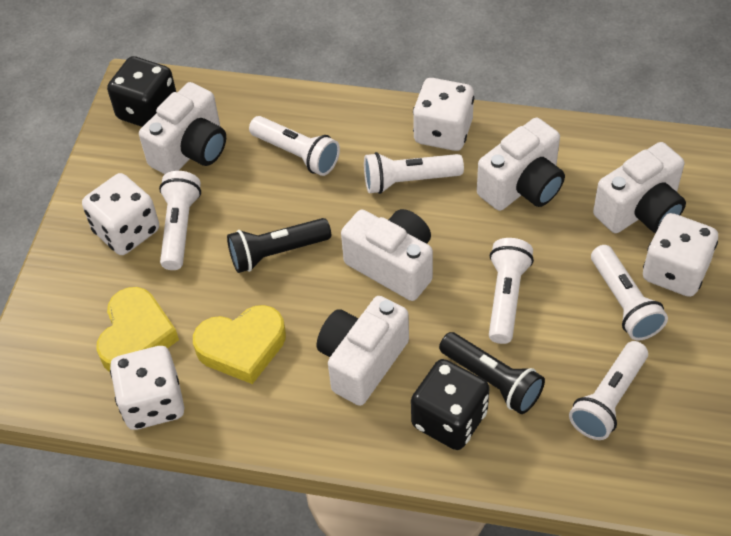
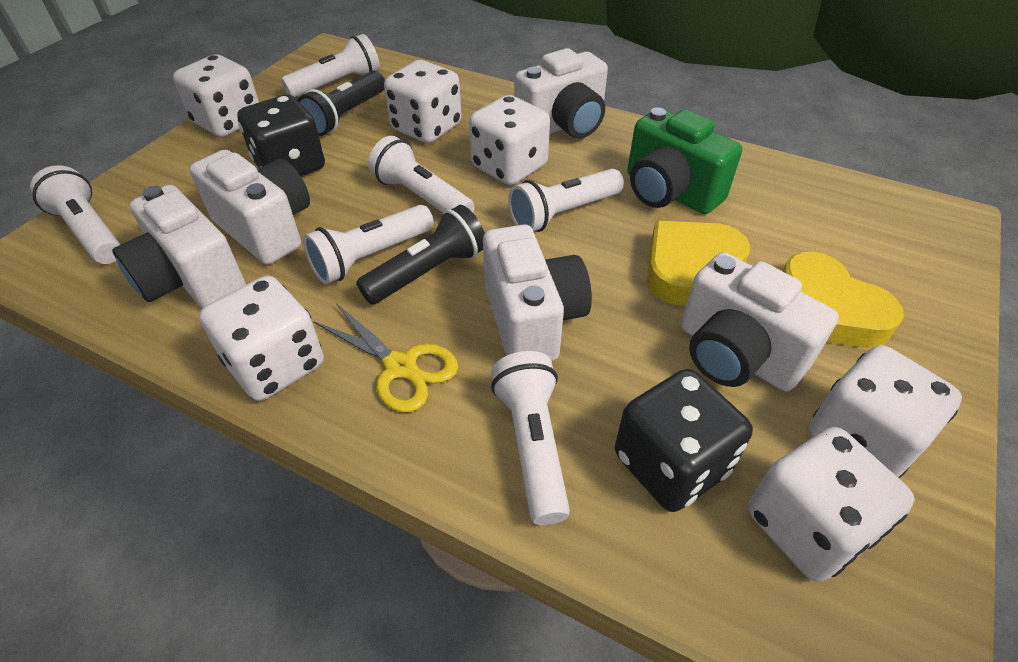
green camera: none = 0 -> [627,107,742,214] = 1
white dice: [82,173,159,255] [110,346,184,430] [413,78,474,151] [643,213,718,297] = 4 -> [173,54,259,137] [199,276,324,401] [384,60,462,143] [469,95,550,185] [748,427,915,582] [809,345,962,478] = 6
yellow scissors: none = 0 -> [313,303,458,413] = 1

